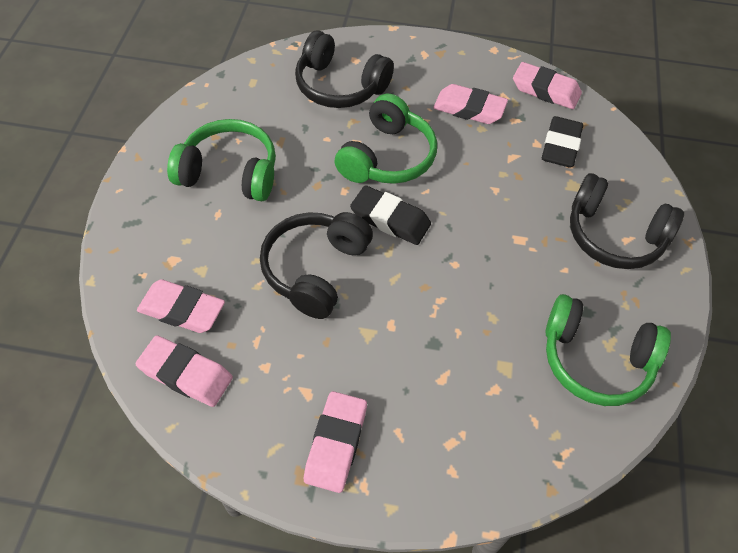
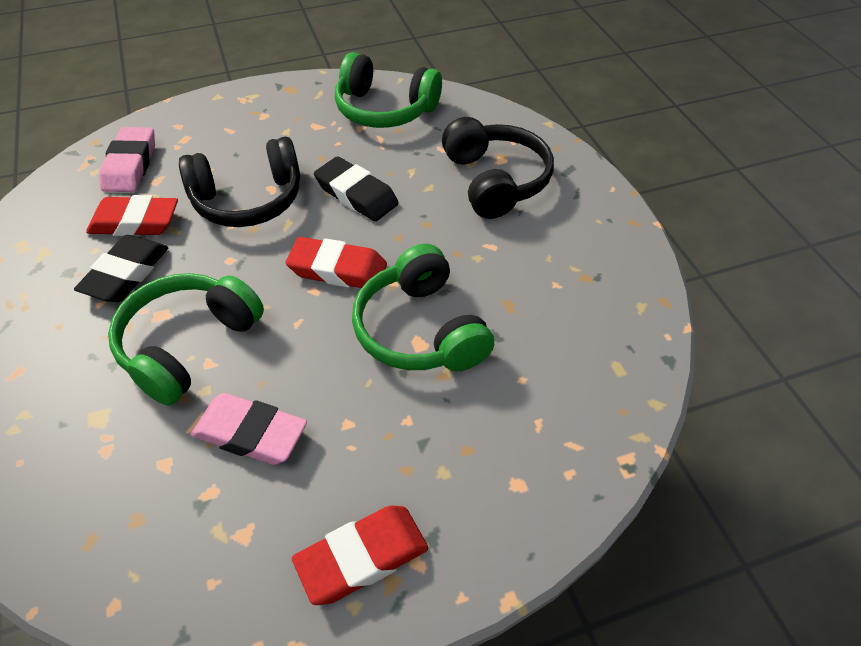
black headphones: [260,212,373,319] [295,30,394,108] [570,173,684,269] = 3 -> [179,137,300,227] [442,117,554,219] = 2
pink eraser: [135,335,233,407] [137,279,225,333] [304,391,367,493] [433,84,508,124] [513,62,582,109] = 5 -> [99,127,155,192] [191,393,307,465] = 2
red eraser: none = 0 -> [86,195,178,236] [286,237,387,288] [292,506,428,605] = 3

